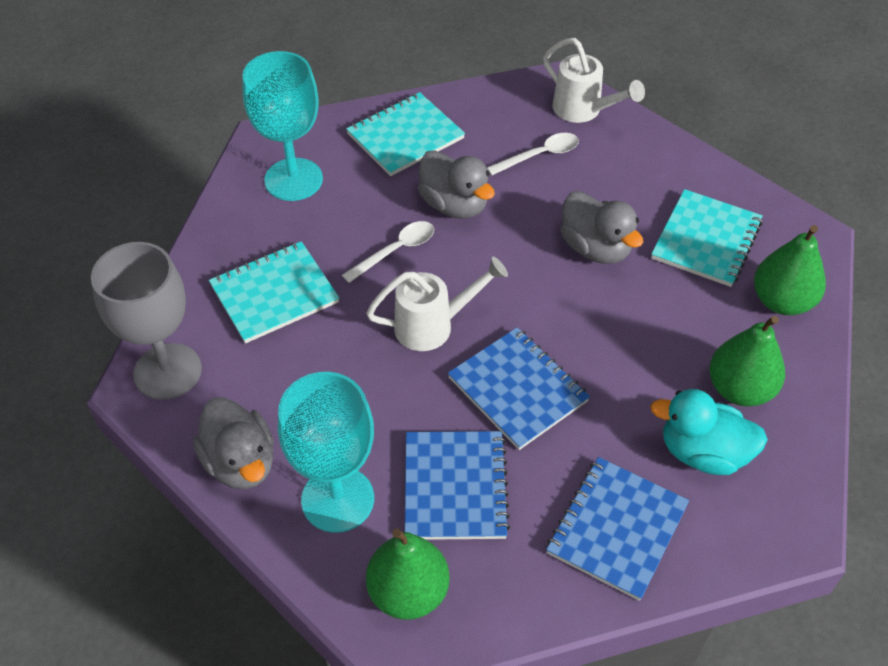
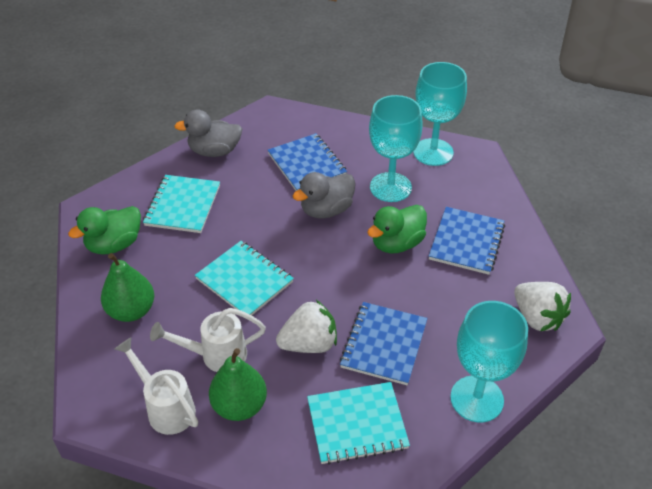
green duck: none = 0 -> [68,206,141,254] [367,205,427,253] = 2
green pear: [366,528,450,620] [709,316,785,406] [754,225,826,315] = 3 -> [101,253,154,322] [209,348,267,421] = 2
grey duck: [193,397,274,489] [418,150,495,219] [560,191,643,264] = 3 -> [174,110,242,157] [293,172,355,218] = 2
grey goblet: [91,242,202,400] = 1 -> none = 0
turquoise duck: [650,389,768,475] = 1 -> none = 0
turquoise goblet: [242,51,323,201] [278,372,374,533] = 2 -> [369,95,423,202] [413,62,467,166] [450,301,528,422] = 3
white spoon: [342,221,434,283] [487,133,579,176] = 2 -> none = 0
white strawberry: none = 0 -> [276,300,337,353] [514,282,571,331] = 2

